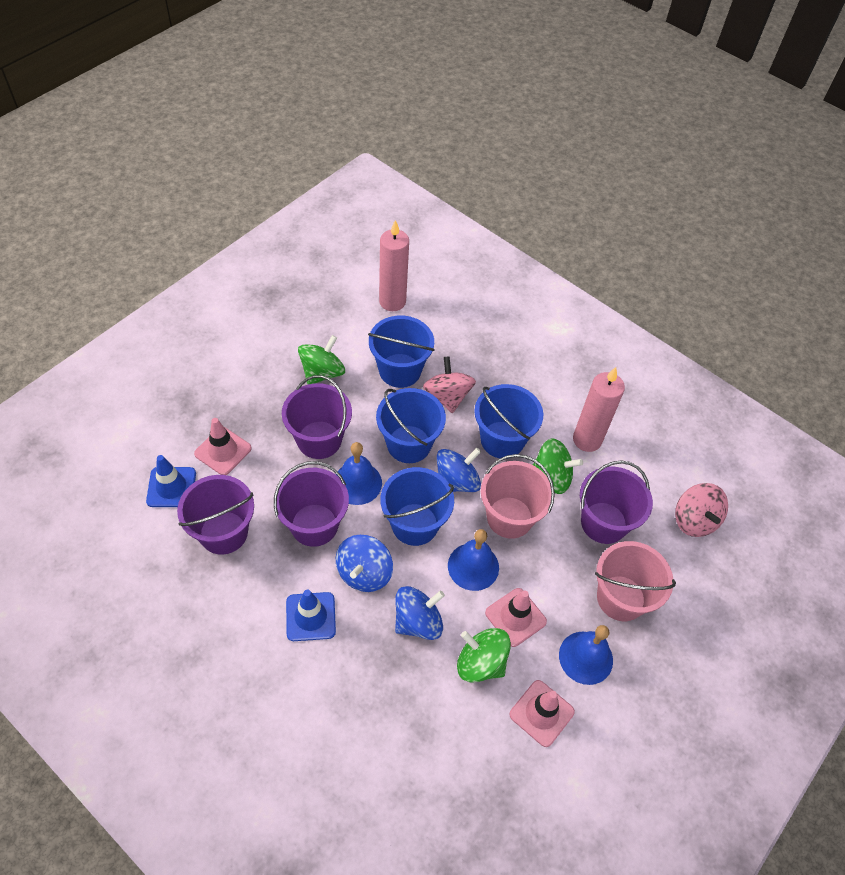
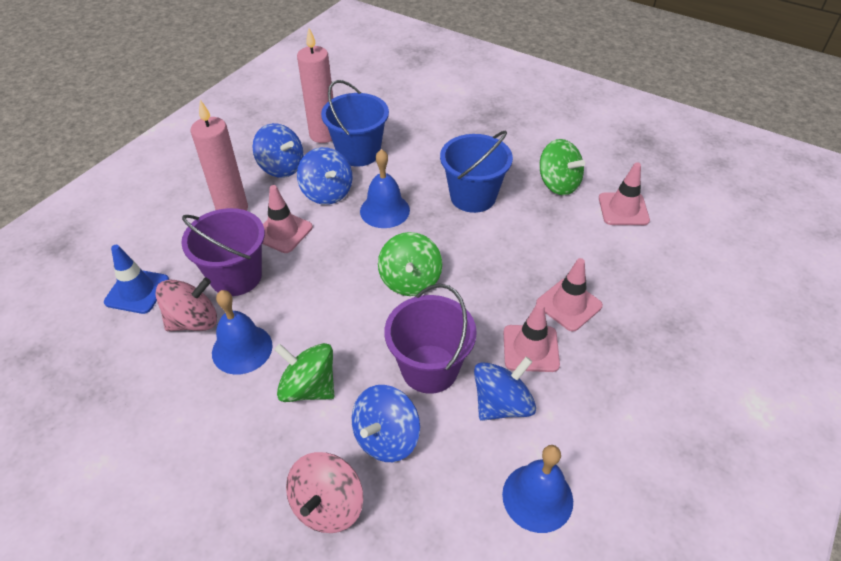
blue bucket: [368,316,435,388] [376,388,446,463] [380,467,454,546] [474,384,543,459] = 4 -> [321,80,389,166] [440,130,513,213] = 2
blue spinning top: [336,535,393,592] [395,586,445,640] [437,448,481,492] = 3 -> [253,123,304,178] [297,147,352,205] [351,385,420,462] [474,357,536,421] = 4
blue traffic cone: [146,455,196,507] [286,589,336,641] = 2 -> [104,245,169,314] = 1
pink bucket: [481,454,555,539] [595,541,676,621] = 2 -> none = 0
pink traffic cone: [194,418,252,475] [485,588,547,647] [510,680,575,747] = 3 -> [262,185,313,253] [503,303,560,372] [536,258,603,332] [599,162,650,225] = 4
purple bucket: [177,475,254,555] [274,461,349,547] [282,375,352,459] [580,460,653,544] = 4 -> [181,208,265,296] [384,284,477,394] = 2

